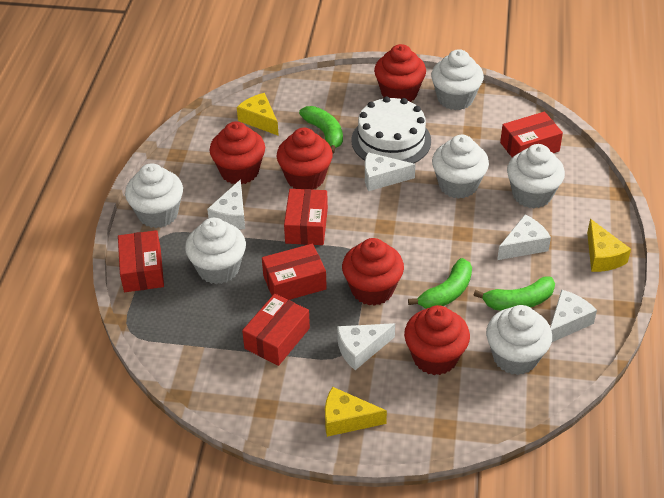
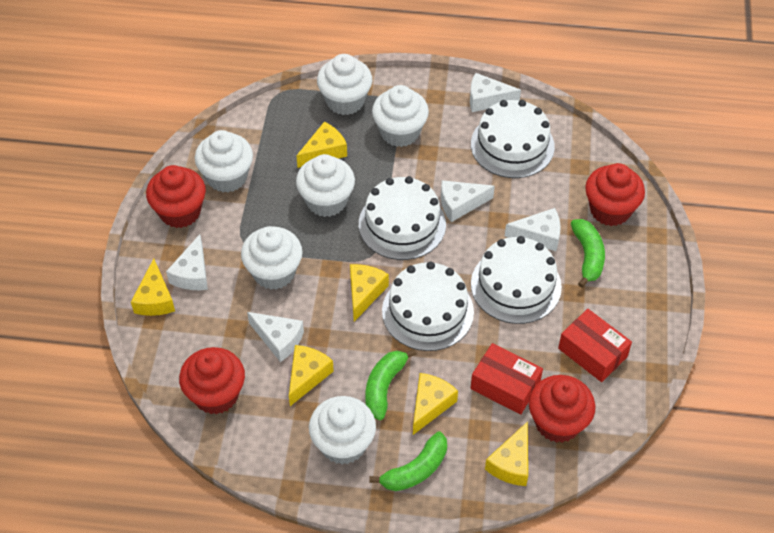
red box: [118,230,164,292] [242,294,310,366] [262,244,327,300] [284,189,328,245] [500,112,563,158] = 5 -> [471,343,543,415] [558,309,632,382] = 2
red cupcake: [209,121,265,184] [276,128,333,190] [342,238,404,306] [374,44,426,102] [404,305,470,375] = 5 -> [146,165,206,228] [179,347,245,414] [529,375,595,443] [585,163,645,226] = 4
white cake: [351,96,431,163] = 1 -> [359,176,446,260] [382,261,474,351] [471,100,555,178] [471,236,562,324] = 4
yellow cheese: [237,93,279,136] [325,387,387,437] [587,219,631,272] = 3 -> [131,258,175,316] [289,345,334,406] [296,122,347,168] [350,264,389,322] [413,373,458,435] [485,421,528,486] = 6

